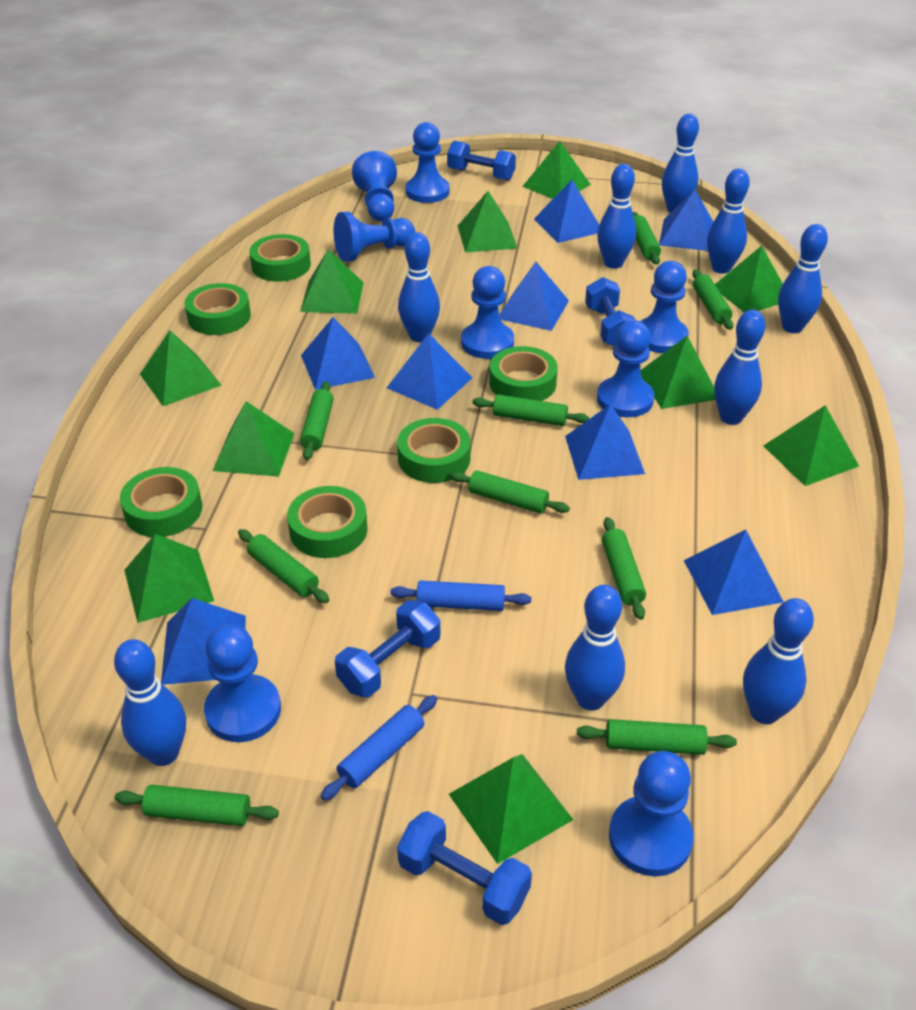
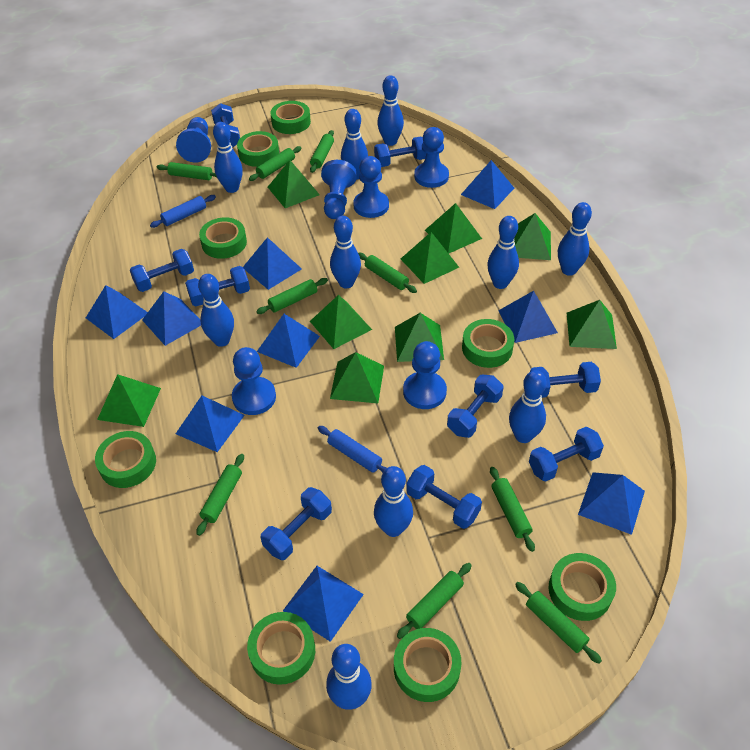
blue bowling pin: [114,639,186,766] [398,232,440,342] [565,585,625,711] [597,164,636,269] [662,114,699,213] [707,168,750,274] [714,310,766,425] [743,598,814,724] [778,224,828,333] = 9 -> [198,274,234,347] [213,122,243,193] [326,644,372,710] [330,216,361,288] [341,109,368,180] [374,466,413,537] [377,75,404,146] [487,216,519,289] [509,370,547,443] [558,202,592,276] = 10
blue dumbbell: [335,600,440,697] [397,811,532,925] [447,140,516,181] [585,277,635,346] = 4 -> [130,249,194,292] [185,266,250,306] [211,103,240,148] [261,487,332,560] [374,136,426,167] [406,465,482,529] [447,375,504,438] [529,427,604,482] [530,362,601,398] = 9
blue pawn: [204,624,281,742] [334,212,415,262] [352,151,397,221] [405,122,450,203] [461,266,514,359] [597,320,654,417] [609,751,694,876] [640,261,689,353] = 8 -> [176,117,211,163] [232,347,276,415] [321,160,357,219] [353,156,389,218] [403,341,447,409] [414,127,449,188] = 6
blue pyramid: [161,598,246,685] [301,317,375,390] [387,333,472,410] [499,262,569,331] [534,180,599,243] [565,404,645,480] [659,189,713,251] [684,530,783,615] = 8 -> [86,285,148,339] [142,291,201,346] [176,396,245,452] [243,237,302,290] [257,314,320,368] [283,566,364,642] [461,160,514,209] [498,291,558,343] [578,472,645,535] = 9
green pyramid: [124,534,214,623] [140,330,222,406] [213,401,294,477] [300,249,364,314] [449,754,573,864] [458,191,517,253] [522,141,591,199] [641,336,716,409] [715,246,783,313] [763,405,859,486] = 10 -> [97,374,161,427] [268,160,320,208] [310,295,372,349] [330,352,384,403] [395,313,444,362] [401,232,459,284] [425,203,482,254] [514,213,551,260] [567,300,617,349] = 9
green tape: [120,467,202,537] [184,283,251,335] [249,234,311,282] [287,486,368,558] [397,418,471,483] [489,346,558,401] = 6 -> [95,431,156,488] [199,217,247,259] [237,131,279,167] [247,612,315,685] [270,101,311,134] [394,628,461,702] [462,319,514,368] [549,553,616,621] = 8

